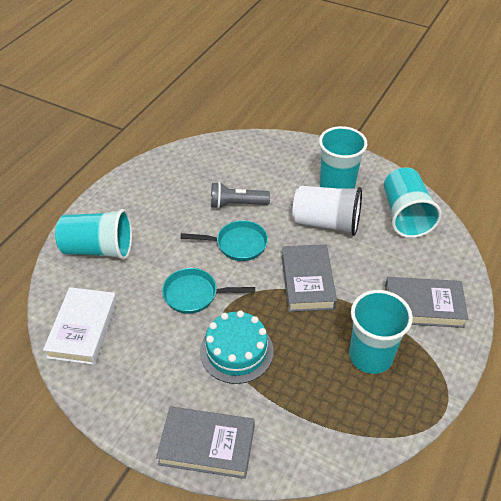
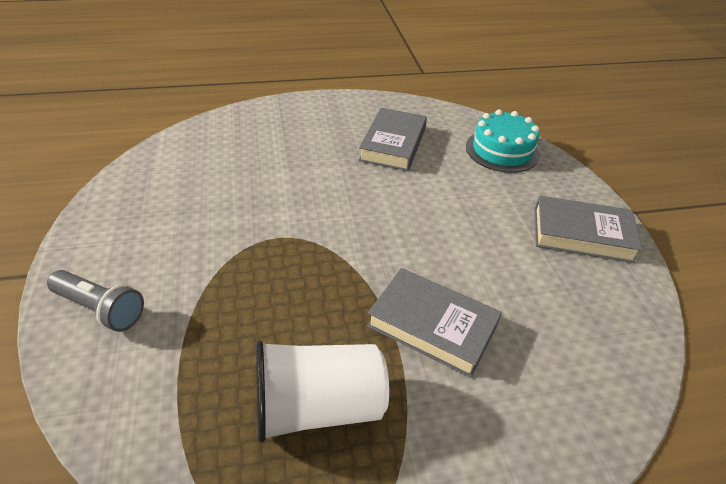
turquoise cup: [55,209,132,260] [319,126,367,189] [349,290,413,374] [384,167,442,238] = 4 -> none = 0
turquoise pan: [162,268,255,314] [180,220,268,261] = 2 -> none = 0
white book: [43,287,117,365] = 1 -> none = 0

